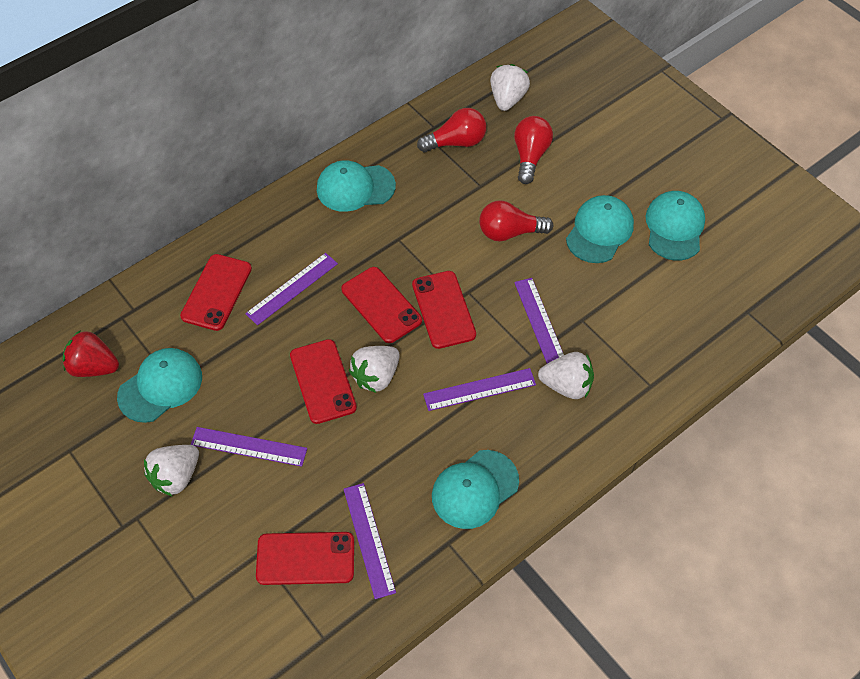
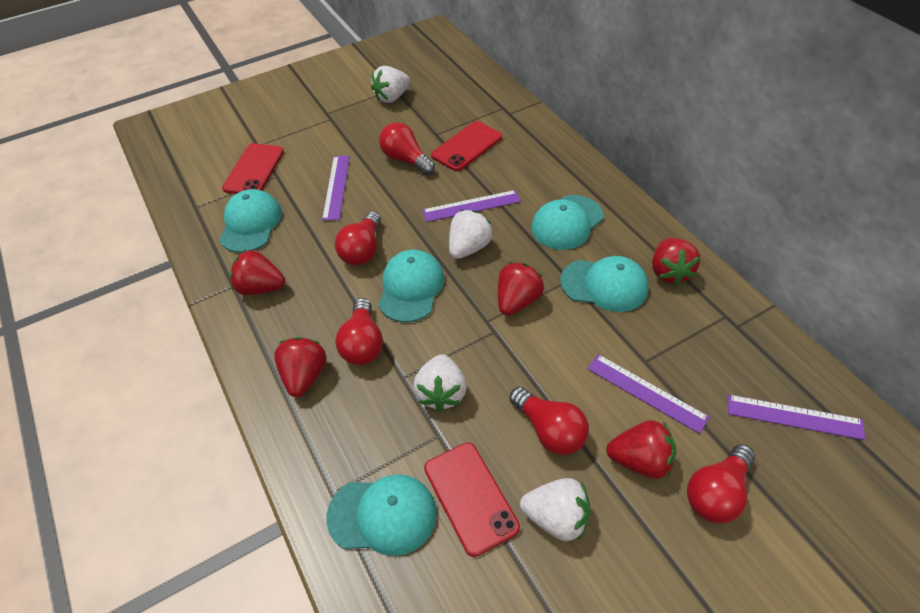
purple ruler: [191,427,307,467] [245,253,338,325] [344,483,396,599] [423,368,536,411] [514,278,564,364] = 5 -> [322,156,350,221] [422,190,521,222] [587,354,710,434] [728,395,866,440] = 4
red light bulb: [417,108,486,152] [479,200,553,242] [514,116,553,184] = 3 -> [335,211,381,265] [336,298,383,365] [379,123,435,175] [509,387,589,455] [687,444,755,524] = 5
red phone: [180,254,252,331] [256,532,354,585] [290,339,357,424] [341,267,422,343] [412,271,476,349] = 5 -> [222,143,284,194] [424,443,520,557] [431,121,502,171] = 3
red strawberry: [63,330,119,377] = 1 -> [230,250,285,295] [274,337,327,397] [498,262,544,316] [606,420,676,479] [652,238,700,286] = 5

